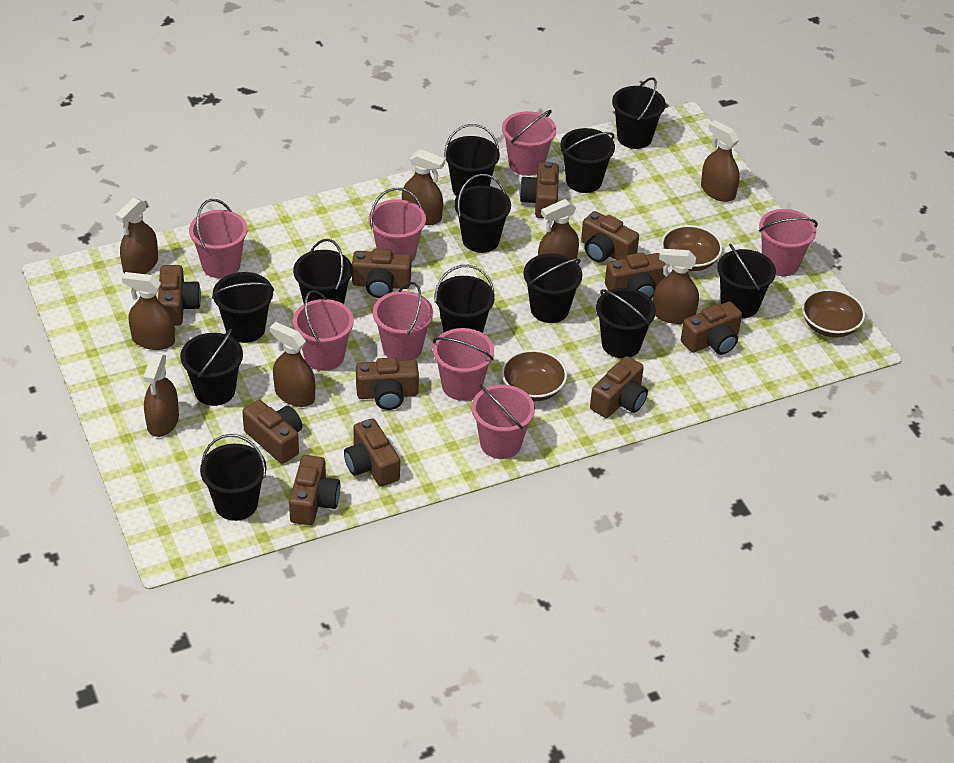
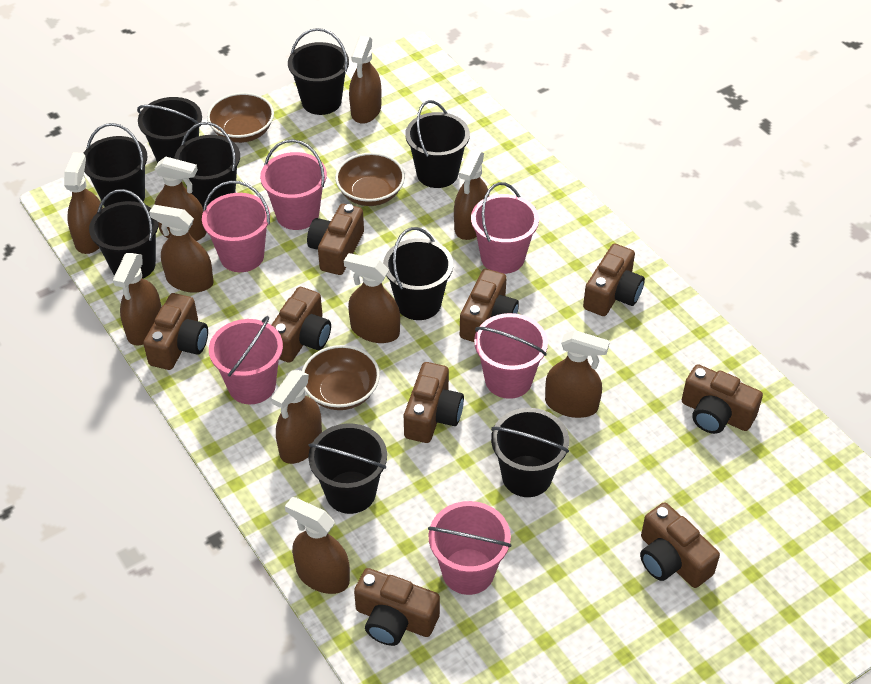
black bucket: [180,329,243,406] [200,434,266,521] [212,272,274,343] [293,239,353,304] [435,265,495,333] [444,124,500,196] [454,174,511,253] [523,254,582,323] [560,128,615,193] [596,288,656,358] [612,77,666,149] [717,243,776,318] = 12 -> [84,123,148,207] [89,189,159,279] [137,97,202,163] [174,122,240,208] [288,28,349,115] [308,423,387,514] [383,227,453,320] [405,100,470,188] [491,408,569,497] = 9
brown camera: [158,265,201,326] [242,400,302,464] [289,455,340,525] [344,418,400,487] [352,248,412,298] [356,357,419,410] [520,161,559,218] [581,211,639,263] [590,356,648,418] [605,253,666,298] [681,301,742,355] = 11 -> [143,293,208,370] [271,287,331,363] [307,204,364,275] [354,568,440,646] [404,362,464,443] [460,269,519,342] [583,244,645,316] [640,502,720,588] [682,364,763,434] = 9
brown spray bottle: [115,197,158,274] [122,272,175,350] [143,353,179,437] [270,322,315,407] [402,149,445,225] [538,199,579,262] [653,249,699,324] [701,120,740,202] = 8 -> [64,152,103,254] [113,253,161,346] [149,205,214,293] [154,157,206,241] [271,370,322,464] [285,497,350,594] [344,253,400,343] [349,36,381,124] [454,150,489,240] [545,330,610,418] = 10
pink bucket: [189,199,248,278] [293,290,354,371] [368,188,426,263] [373,282,433,360] [433,328,494,400] [472,384,535,459] [502,110,556,176] [759,209,818,276] = 8 -> [202,181,270,272] [209,316,283,404] [260,139,327,230] [428,501,511,595] [471,182,539,274] [474,313,548,399] = 6

